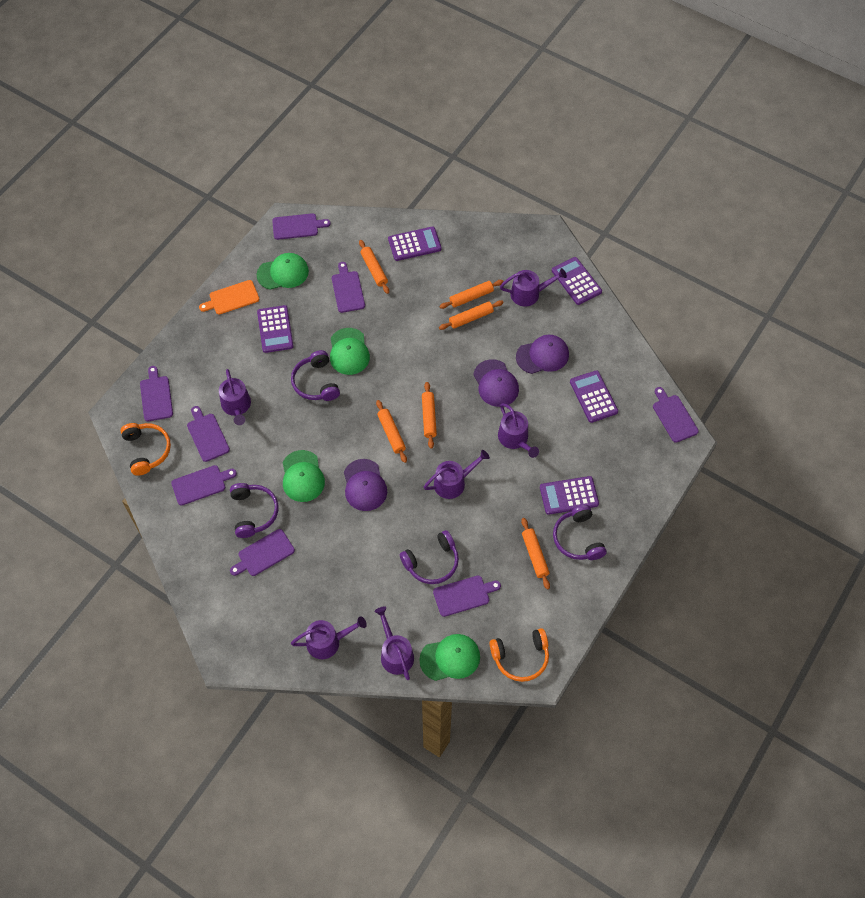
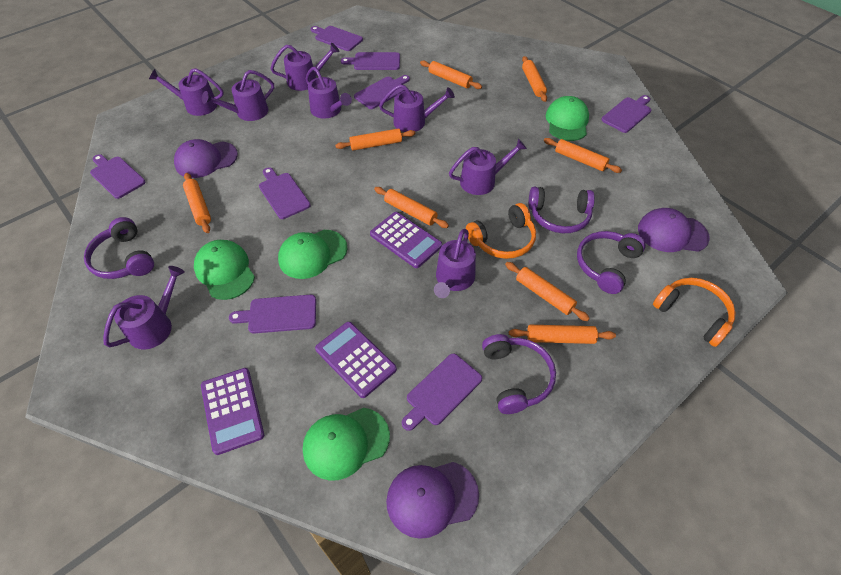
orange cutting board: [199,280,259,315] = 1 -> none = 0
orange rolling pin: [359,240,389,294] [376,400,407,463] [422,382,437,449] [439,280,504,309] [439,300,504,330] [521,518,550,590] = 6 -> [183,173,211,233] [335,128,416,151] [374,187,449,228] [420,60,482,89] [505,262,590,321] [509,325,616,344] [522,56,547,102] [544,138,622,173] = 8
purple calculator: [257,305,294,353] [388,226,442,261] [540,476,599,515] [552,257,602,305] [570,370,618,423] = 5 -> [201,368,264,455] [315,322,397,398] [370,212,442,268] = 3
purple watering can: [219,369,251,425] [291,616,367,659] [375,607,414,680] [424,450,490,499] [498,403,539,458] [500,268,567,307] = 6 -> [103,266,185,350] [149,68,224,116] [202,70,274,121] [271,43,339,91] [306,67,352,119] [379,84,455,132] [434,229,476,298] [449,139,527,195] = 8

